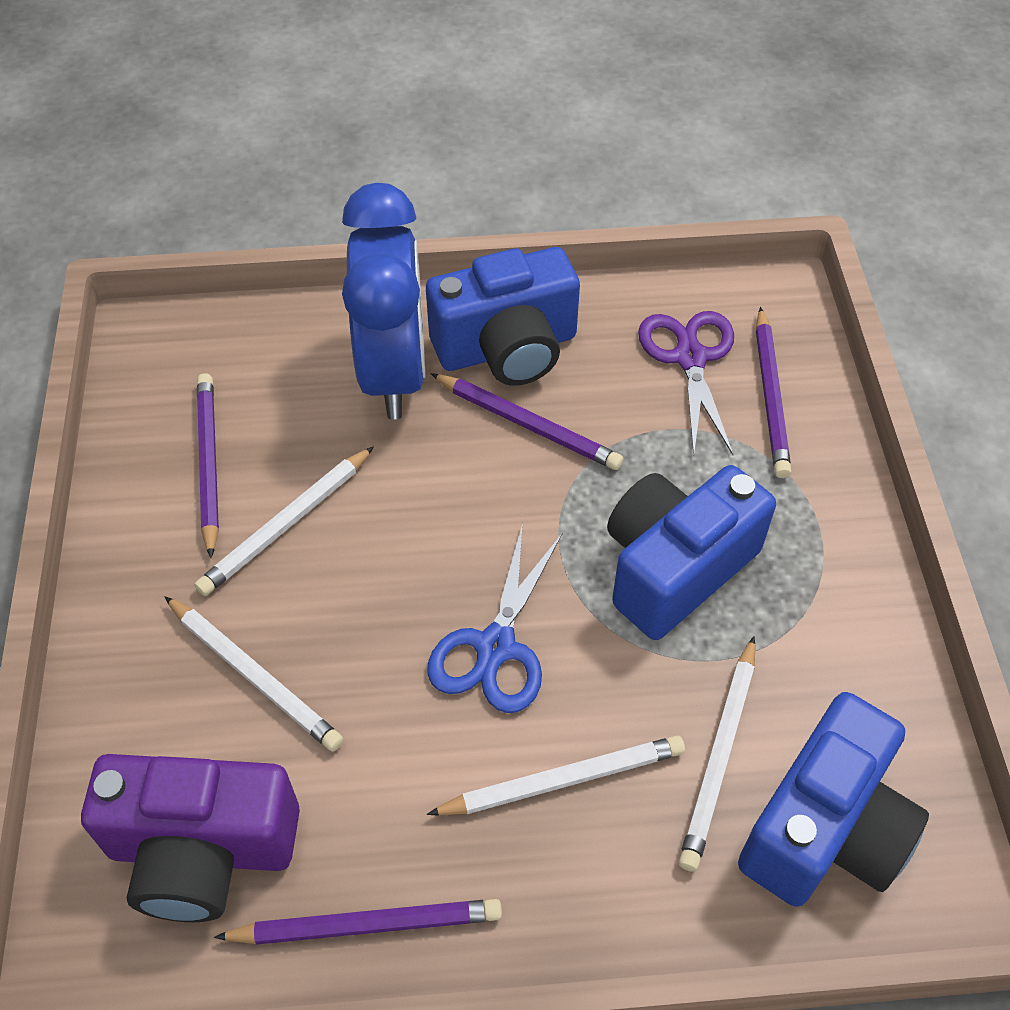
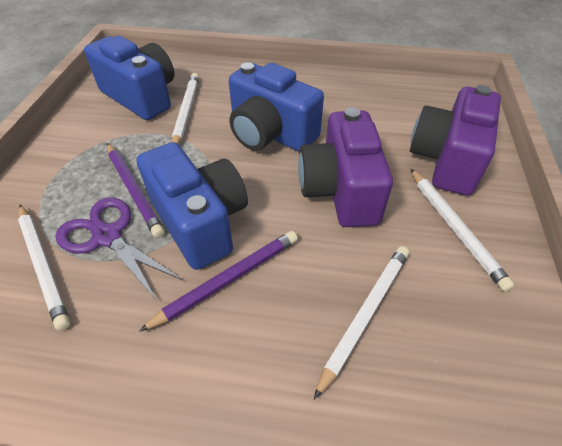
blue clock: [342,183,425,419] = 1 -> none = 0
blue scissors: [427,523,562,713] = 1 -> none = 0
purple camera: [81,754,300,922] = 1 -> [298,107,393,227] [410,85,501,196] = 2
purple pencil: [197,373,219,558] [214,899,502,945] [431,373,623,470] [756,307,791,478] = 4 -> [107,143,165,238] [139,231,298,332] = 2

